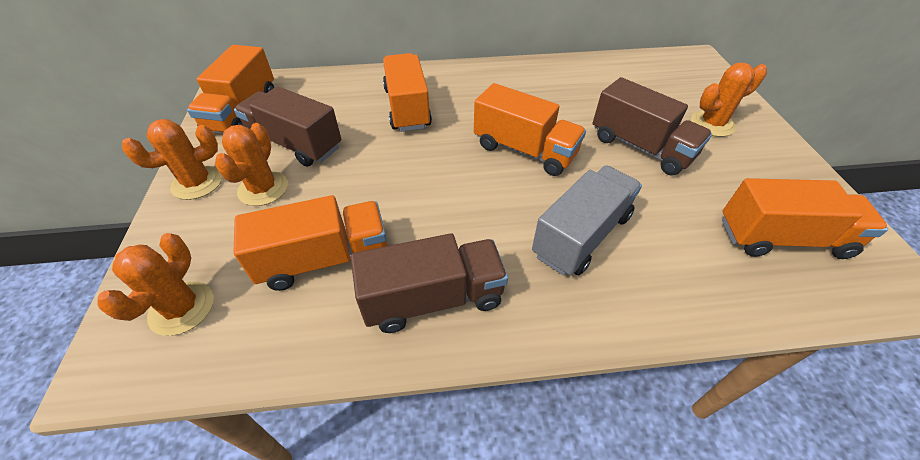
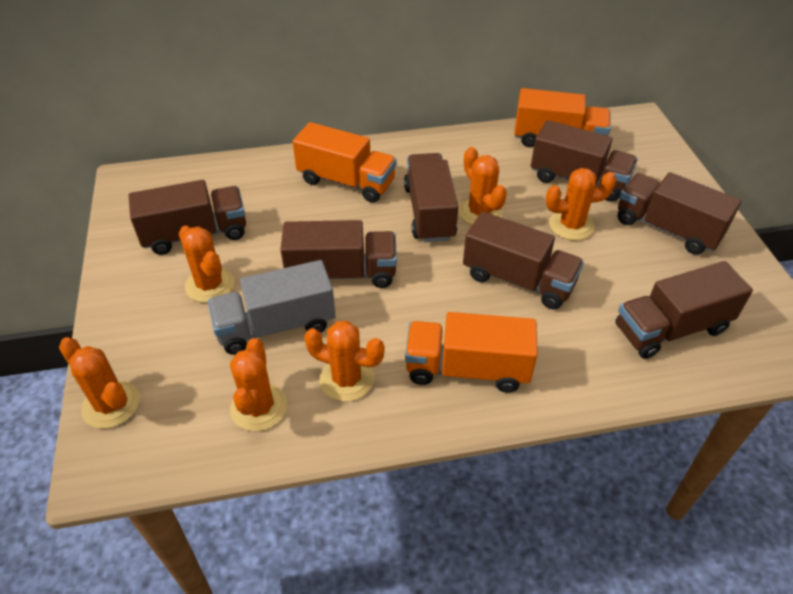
brown truck: [234,86,341,167] [351,233,508,333] [593,77,712,175] = 3 -> [129,180,246,255] [280,220,397,288] [404,153,458,242] [463,211,584,309] [531,120,638,202] [615,261,753,359] [618,172,741,255] = 7
orange cactus: [97,233,214,336] [122,119,222,200] [215,123,288,206] [691,63,767,137] = 4 -> [59,337,140,429] [179,226,235,303] [230,338,287,432] [304,321,385,402] [458,147,507,225] [545,168,617,240] = 6
orange truck: [187,45,274,133] [233,195,387,291] [383,53,432,132] [474,83,586,176] [722,178,888,259] = 5 -> [293,122,396,203] [405,312,538,392] [514,88,611,147] = 3

